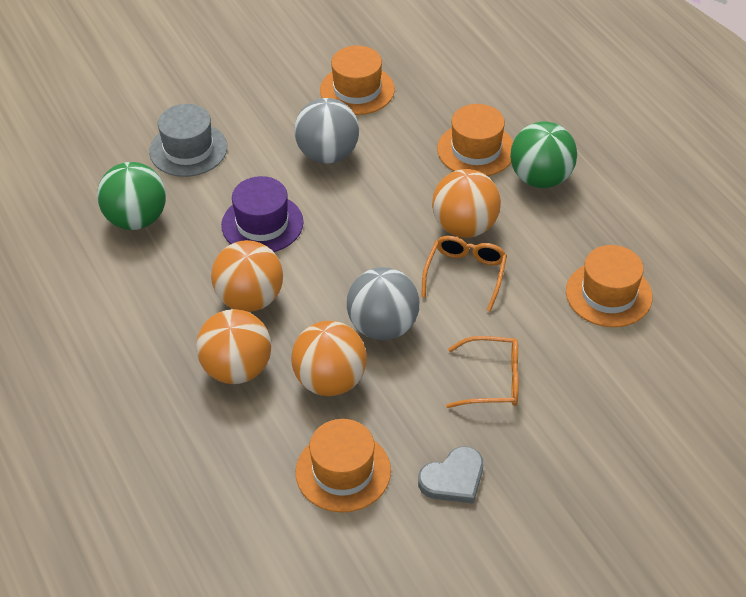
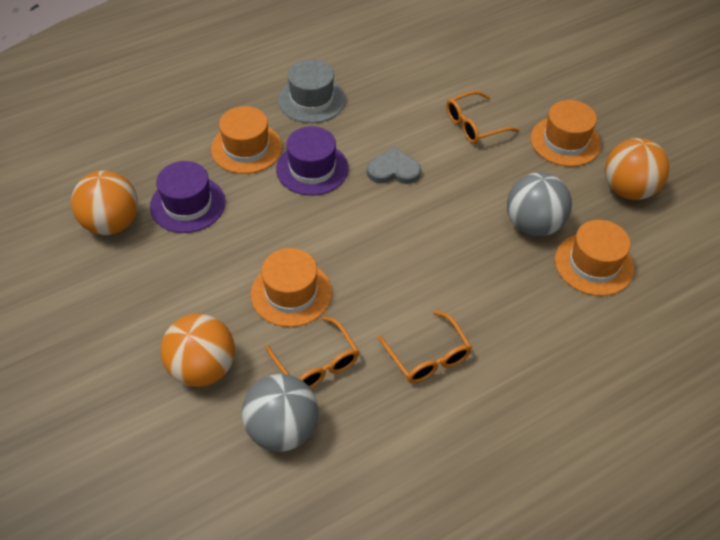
green ball: [97,162,166,230] [510,121,577,188] = 2 -> none = 0
orange ball: [196,309,271,384] [211,240,283,312] [291,321,367,396] [432,169,501,238] = 4 -> [71,171,138,235] [161,314,235,387] [605,138,670,200] = 3
orange glasses: [421,236,507,312] [446,336,519,408] = 2 -> [266,316,359,388] [377,310,472,383] [446,91,519,144] = 3
purple hat: [221,176,304,252] = 1 -> [150,161,226,233] [276,126,348,195] = 2

